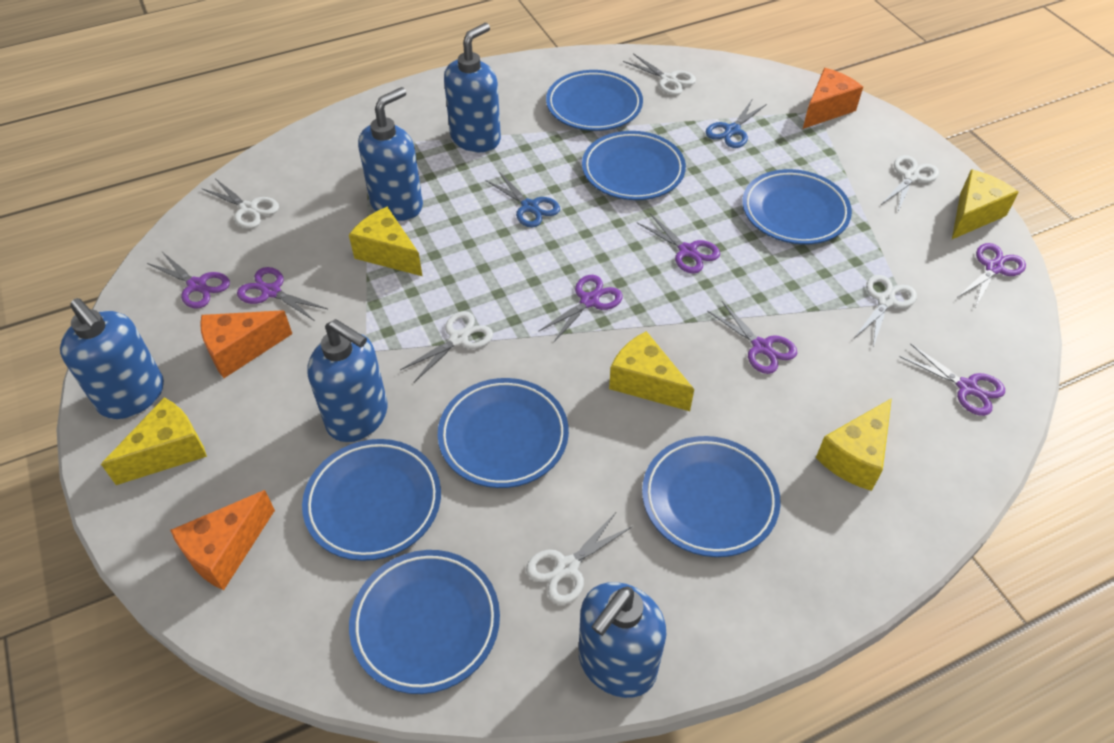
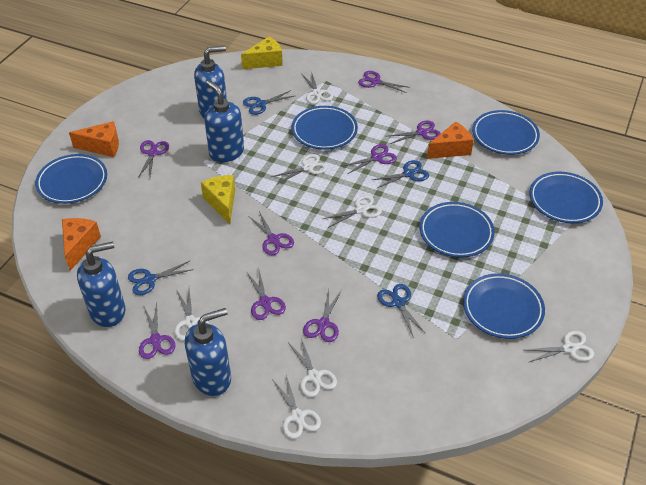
blue plate: [302,439,441,561] [349,550,500,694] [438,378,569,488] [546,70,643,131] [582,131,686,200] [642,436,781,557] [742,169,852,245] = 7 -> [35,154,107,204] [292,106,358,150] [419,202,495,258] [463,273,545,339] [472,110,540,155] [529,172,603,223] = 6
blue scissors: [485,172,560,227] [706,100,767,148] = 2 -> [128,261,194,295] [243,90,294,115] [373,160,429,188] [377,284,426,338] = 4
blue soap dispenser: [60,298,164,419] [307,319,388,442] [358,87,423,221] [444,23,501,152] [579,582,667,698] = 5 -> [77,241,125,327] [185,308,231,396] [194,46,227,119] [204,80,244,163] = 4
purple scissors: [147,252,230,309] [237,267,328,321] [538,275,623,343] [637,214,720,274] [707,301,797,374] [900,343,1005,416] [957,243,1026,307] = 7 -> [138,140,169,178] [139,303,175,359] [247,271,286,320] [248,212,294,255] [303,289,342,342] [341,144,397,174] [358,71,410,93] [388,121,441,144] = 8
white scissors: [201,178,279,229] [400,311,493,382] [526,511,633,605] [623,53,696,95] [854,275,917,347] [881,155,939,211] = 6 -> [174,289,209,340] [271,154,328,184] [272,375,321,439] [289,338,337,397] [302,71,333,104] [323,195,382,228] [526,331,594,362] = 7
yellow cheese: [101,398,207,485] [349,207,423,276] [609,331,694,411] [816,398,892,491] [952,169,1019,239] = 5 -> [201,175,235,224] [241,37,283,69] = 2

